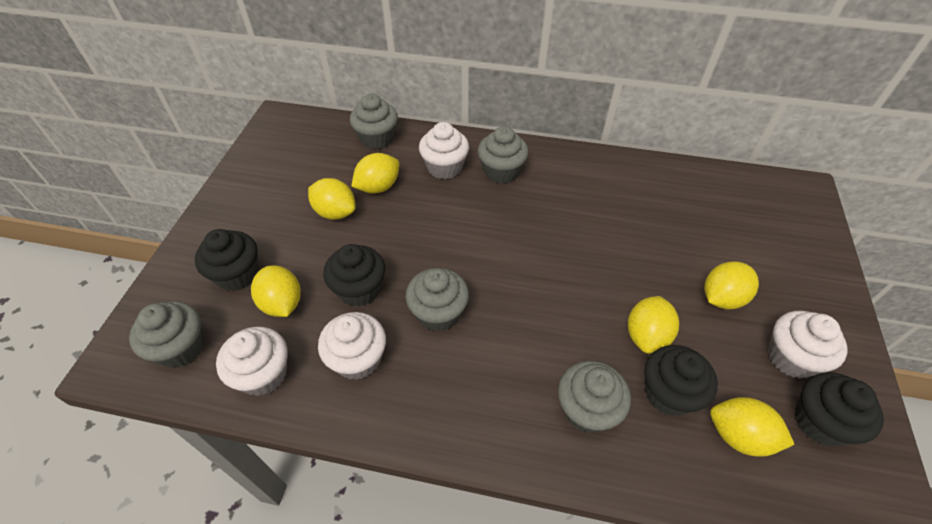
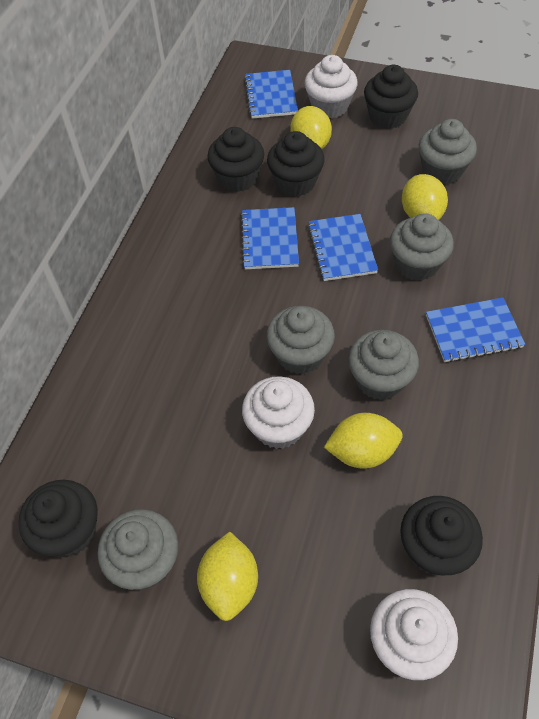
black cupcake: [195,229,258,291] [323,244,385,307] [644,345,718,416] [794,372,884,446] = 4 -> [18,480,98,557] [207,127,264,192] [267,131,325,197] [364,65,418,129] [400,496,483,575] = 5
blue notebook: none = 0 -> [241,207,299,269] [244,70,298,119] [308,214,378,281] [426,298,525,362] = 4
white cupcake: [216,326,287,396] [318,312,386,380] [419,122,469,179] [768,311,848,378] = 4 -> [242,376,315,449] [305,55,358,119] [370,589,458,680] = 3
yellow lemon: [251,265,301,317] [308,178,356,220] [351,153,399,194] [628,296,679,353] [704,261,759,309] [710,397,795,457] = 6 -> [197,532,258,621] [290,106,332,149] [324,413,403,469] [402,174,448,220] = 4

